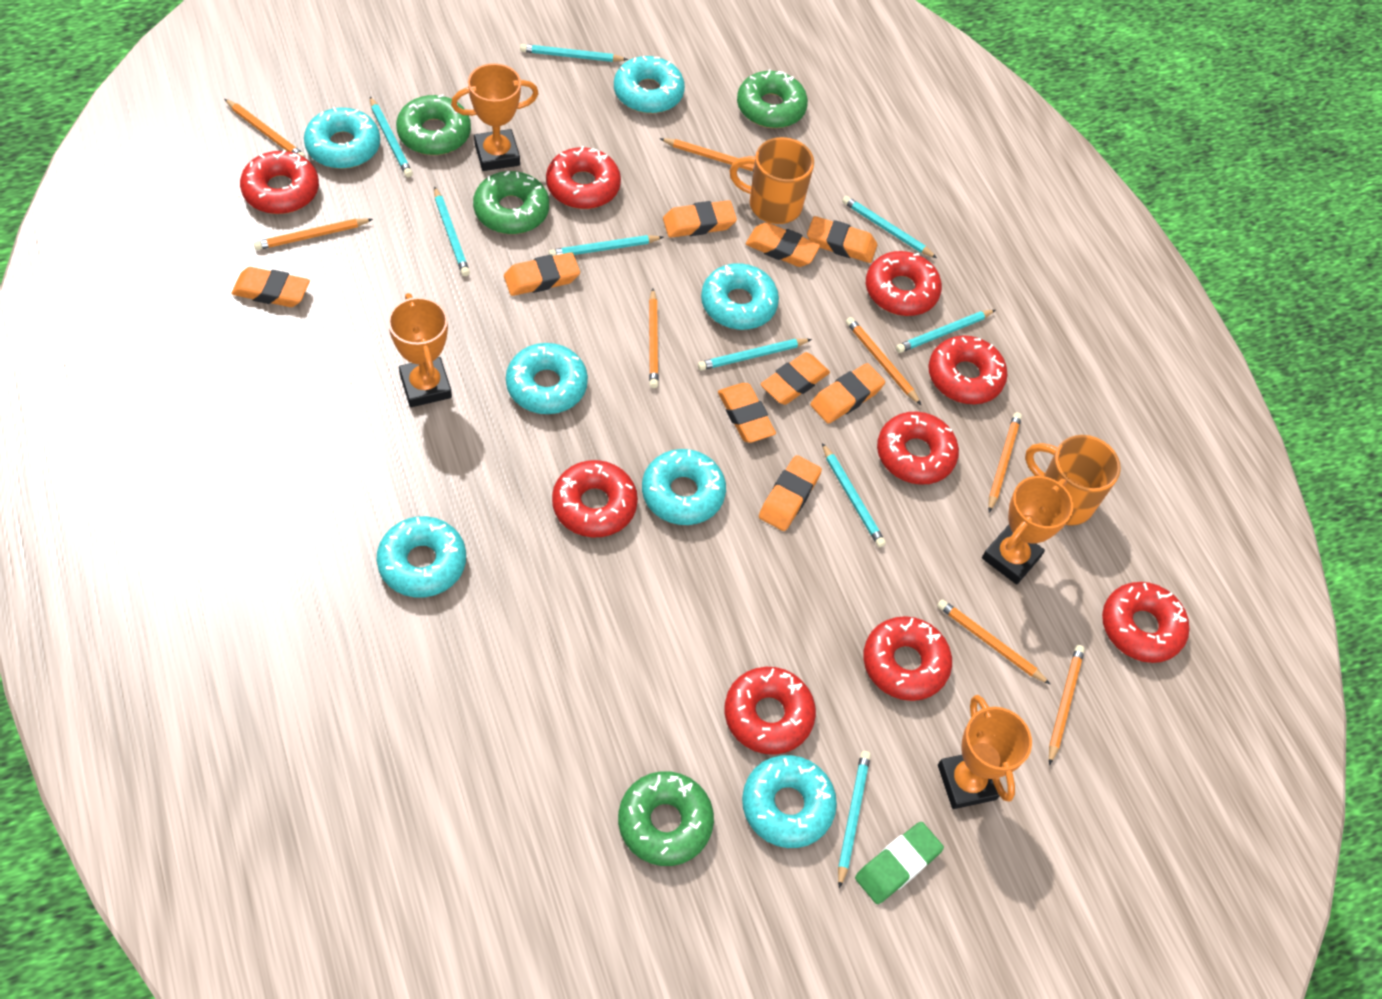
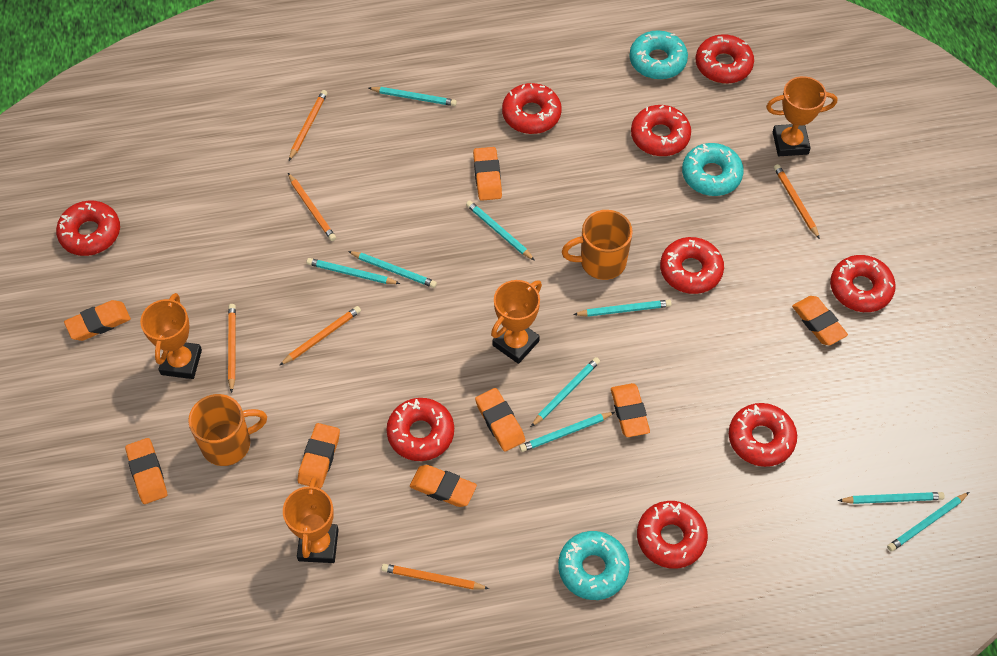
green donut: [396,94,471,155] [473,171,549,234] [618,771,714,866] [737,69,808,128] = 4 -> none = 0
green eraser: [855,822,944,904] = 1 -> none = 0
orange eraser: [231,267,310,307] [504,252,580,296] [663,200,737,238] [718,383,776,443] [746,222,820,267] [759,455,822,531] [761,352,830,405] [807,216,877,263] [810,363,885,424] = 9 -> [64,300,131,341] [125,438,167,504] [298,423,340,489] [410,465,477,507] [473,147,502,201] [475,388,525,451] [611,383,650,437] [792,296,848,345] = 8
orange pencil: [225,99,306,158] [254,219,373,250] [649,289,659,388] [660,138,754,172] [846,317,921,405] [937,599,1050,684] [988,412,1022,512] [1049,645,1085,765] = 8 -> [228,304,236,393] [279,306,361,366] [288,173,336,241] [289,90,327,161] [381,564,489,590] [774,164,820,239] = 6
turquoise donut: [304,107,380,169] [377,516,466,598] [506,343,588,414] [614,56,685,114] [642,449,726,525] [701,263,779,330] [742,755,837,848] = 7 -> [558,531,630,600] [630,30,688,80] [682,143,744,196] = 3

